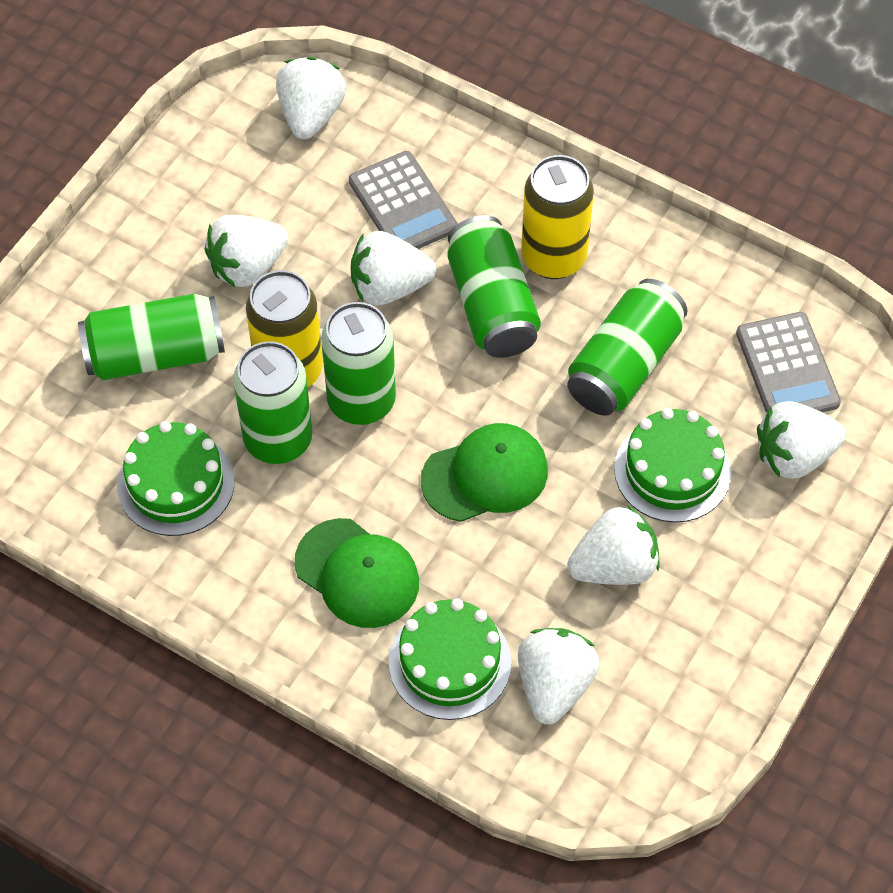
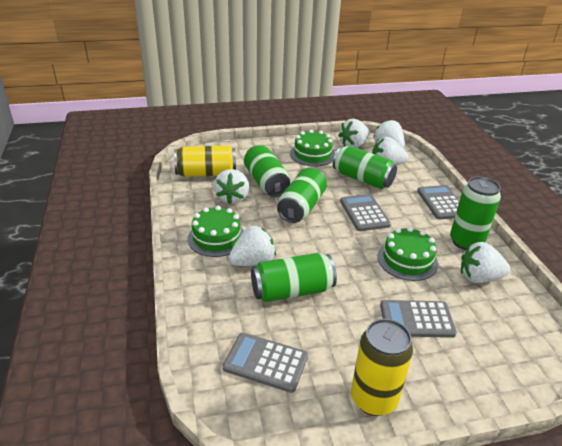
green cap: [295,518,419,628] [421,423,548,522] = 2 -> none = 0
grey calculator: [349,151,458,249] [736,312,841,413] = 2 -> [223,333,308,393] [340,194,391,231] [380,300,457,338] [417,185,460,220] = 4

